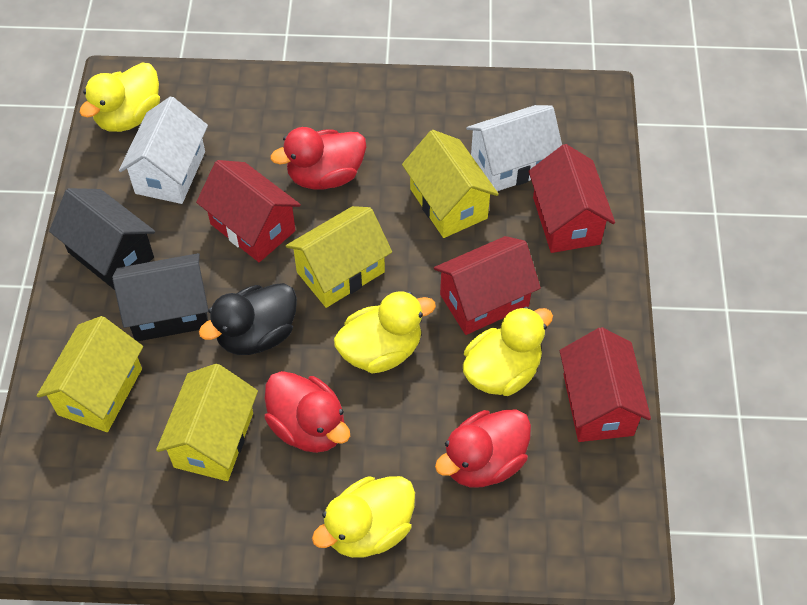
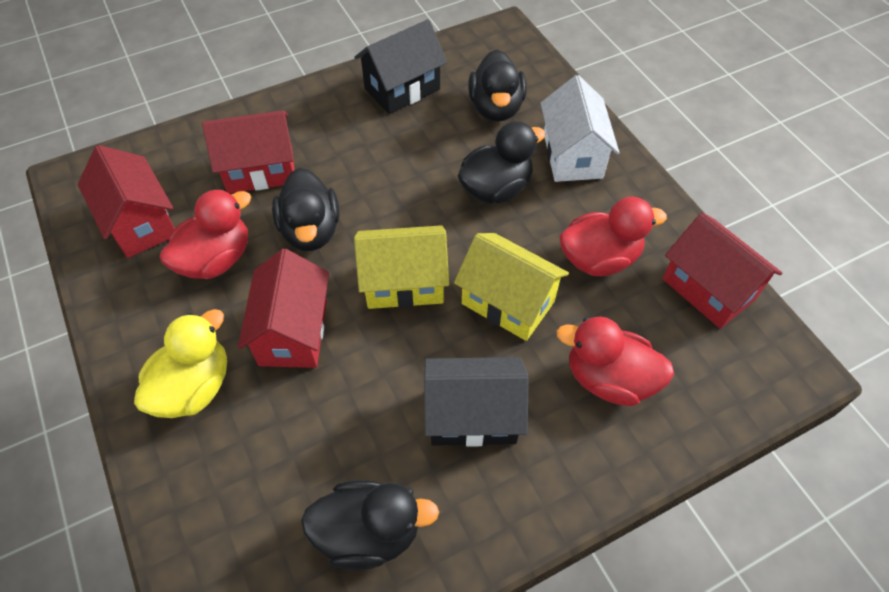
black duck: [199,283,297,355] = 1 -> [272,168,339,251] [301,480,439,570] [458,121,545,204] [468,50,526,122] = 4
white house: [119,96,208,204] [466,105,562,191] = 2 -> [541,75,620,182] = 1
yellow duck: [79,63,160,132] [312,476,415,558] [334,291,436,373] [463,307,553,396] = 4 -> [134,309,227,418] = 1
yellow house: [37,316,143,432] [156,364,258,481] [286,206,392,308] [402,130,499,238] = 4 -> [354,225,449,309] [454,233,569,341] = 2

